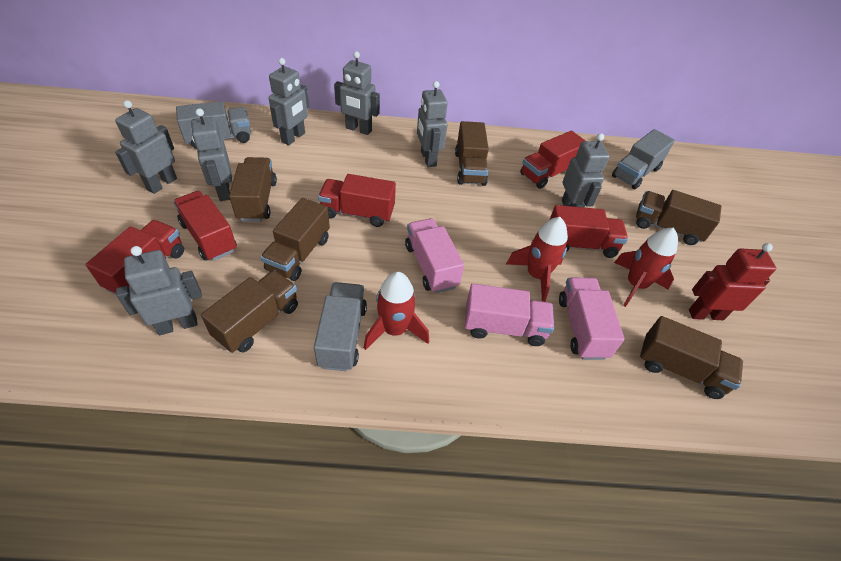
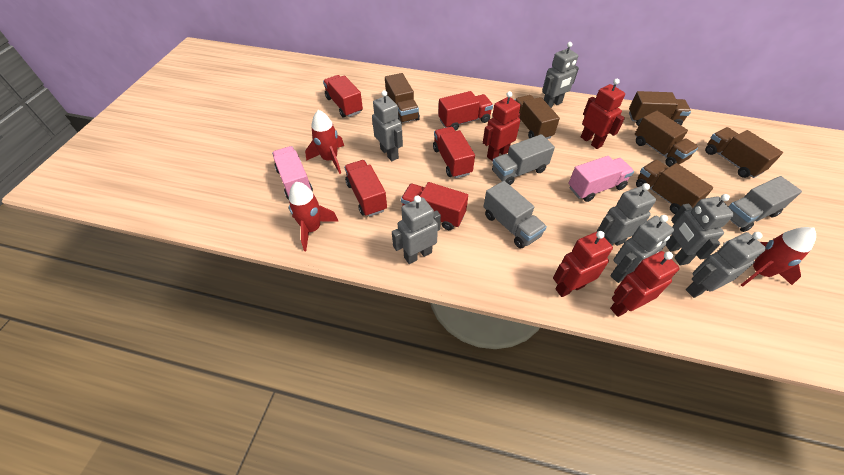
pink truck: [405,218,464,293] [465,284,554,346] [559,277,625,360] = 3 -> [272,146,313,200] [568,156,634,202] = 2
red robot: [689,243,776,320] = 1 -> [483,91,521,161] [553,231,613,297] [581,79,625,149] [610,251,680,317] = 4

